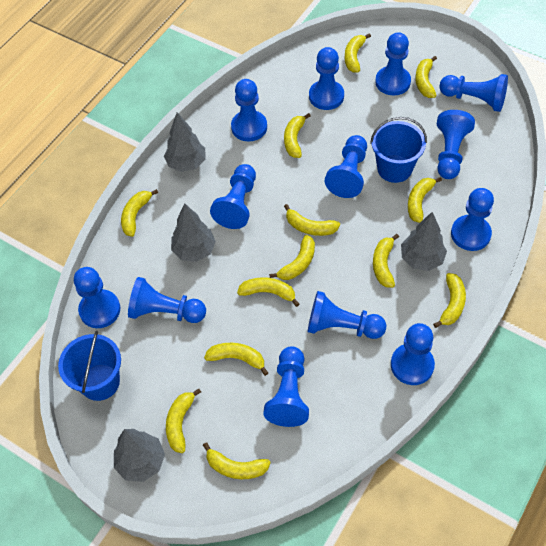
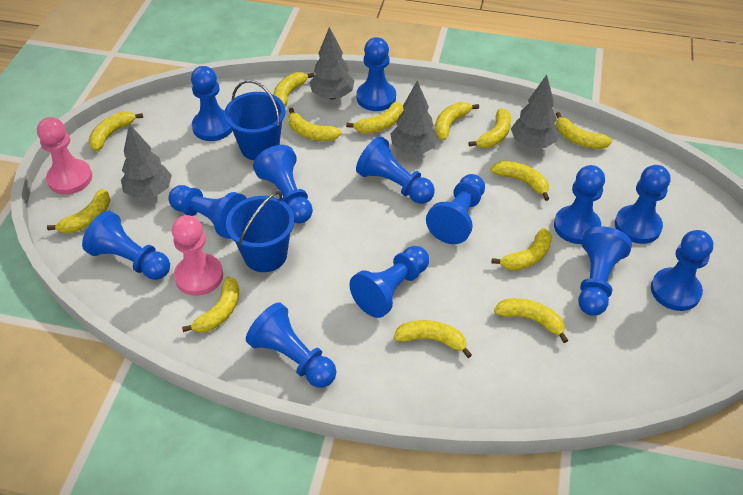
pink pawn: none = 0 -> [37,117,92,195] [172,215,223,296] = 2

